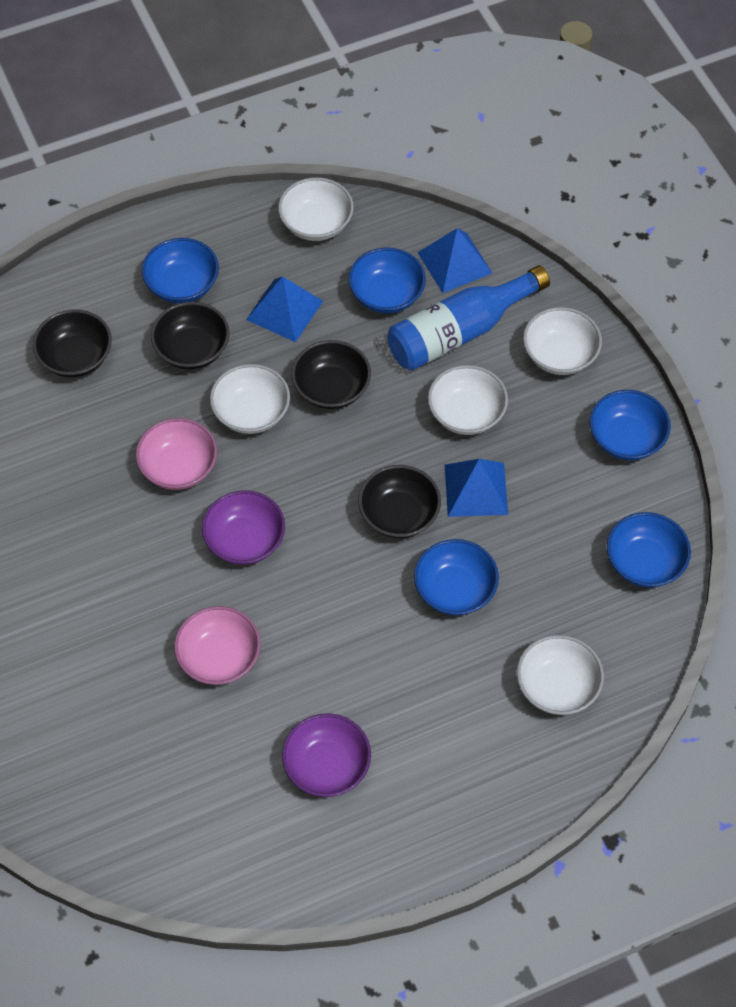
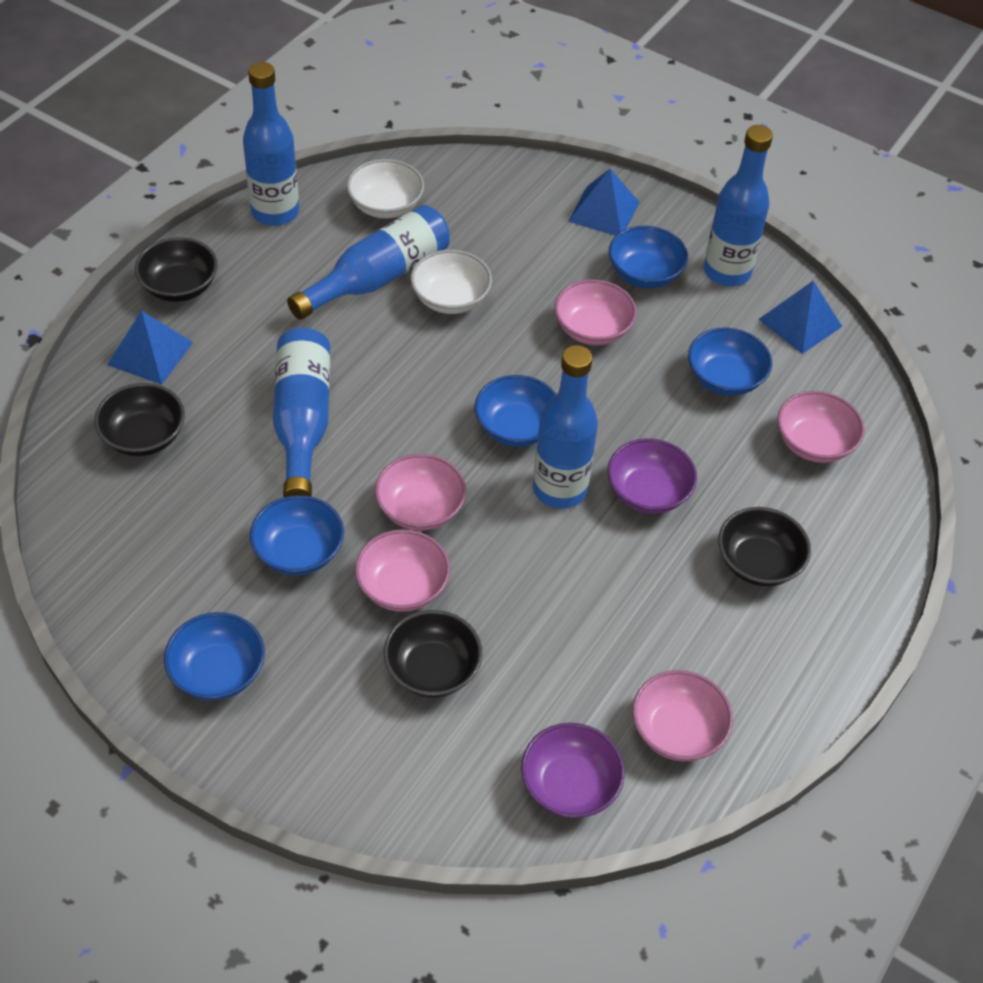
blue bottle: [387,266,550,371] = 1 -> [243,62,299,226] [273,328,330,497] [287,205,450,320] [533,345,598,509] [704,125,773,286] = 5
pink bowl: [136,418,217,490] [174,606,261,685] = 2 -> [355,529,450,612] [375,454,466,531] [554,280,637,345] [632,670,733,761] [777,391,865,463] = 5
white bowl: [210,364,290,434] [278,177,354,241] [428,365,508,435] [517,635,604,715] [523,307,602,375] = 5 -> [347,159,424,219] [411,250,492,314] = 2

